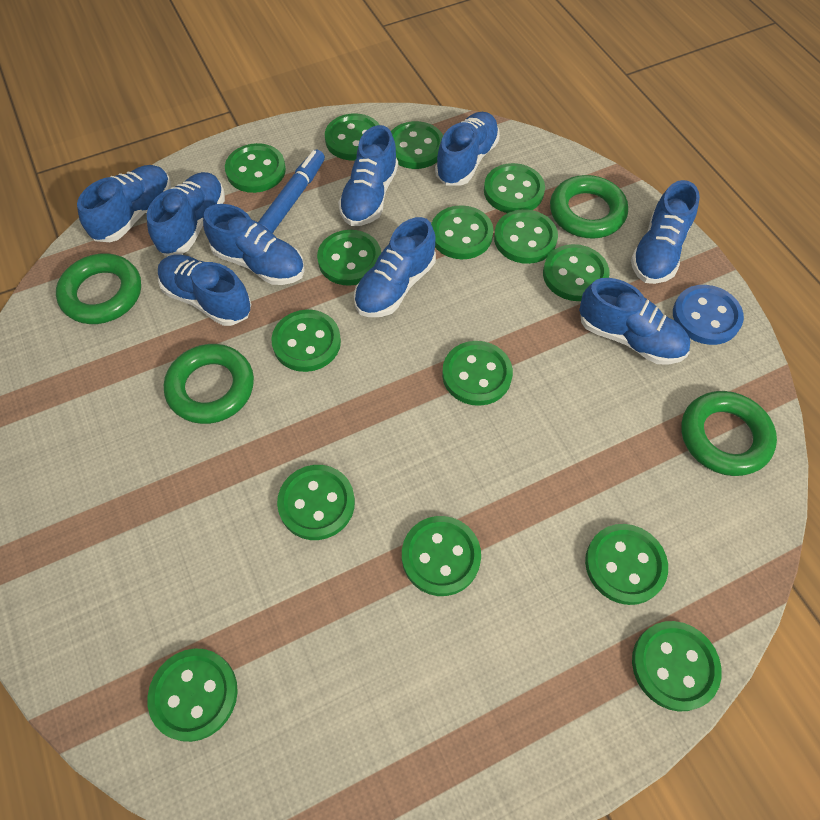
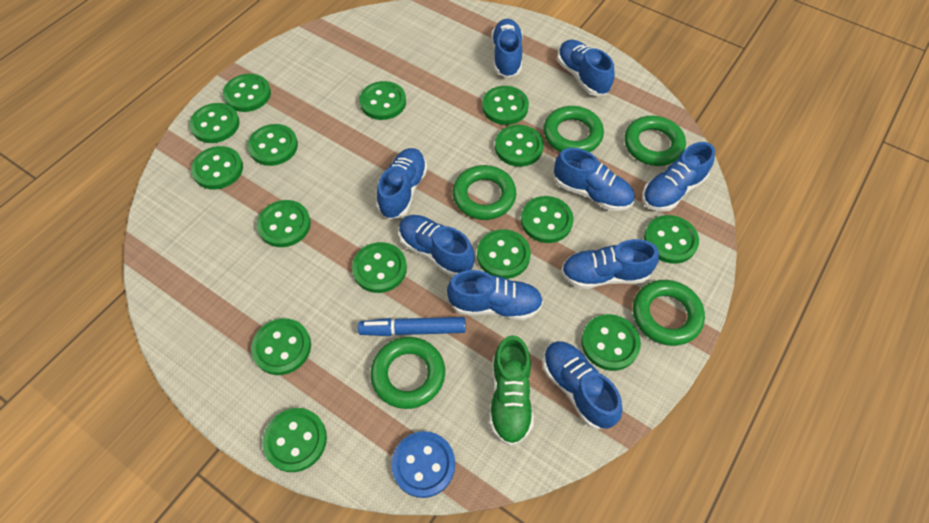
green ring: [56,253,141,324] [164,344,254,424] [550,175,628,239] [681,391,777,476] = 4 -> [370,337,445,409] [452,165,516,220] [543,106,604,152] [624,116,686,166] [633,280,705,346] = 5
green shoe: none = 0 -> [489,335,534,446] = 1

